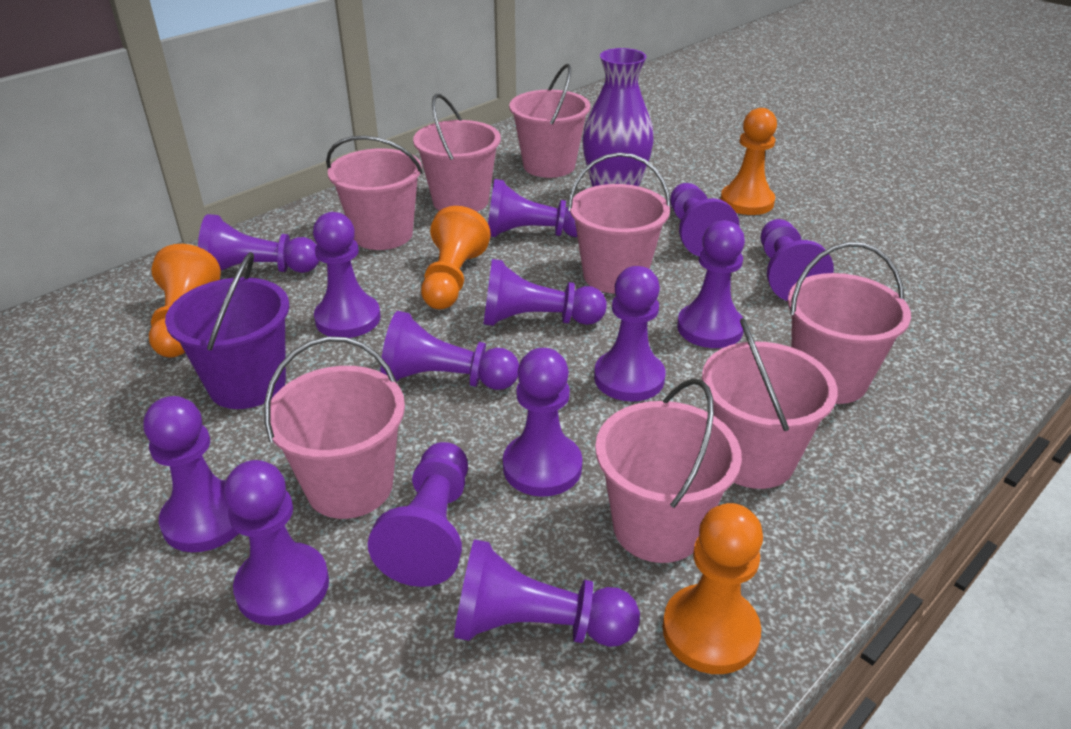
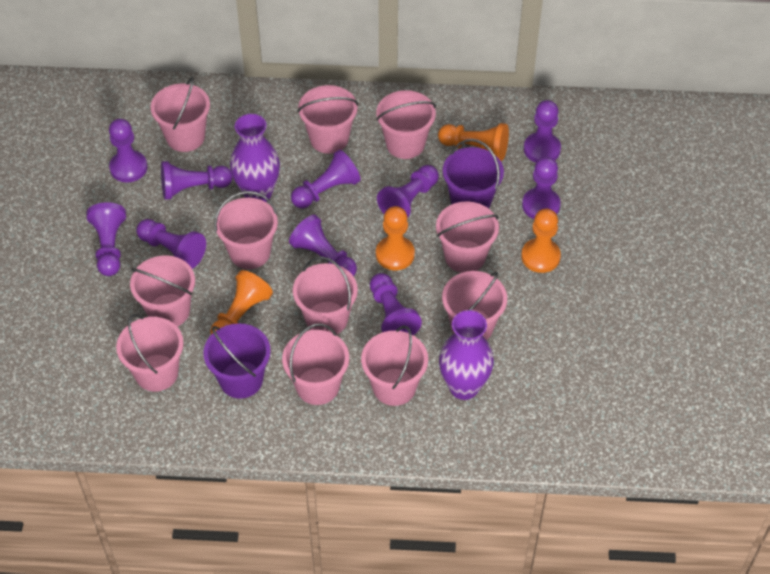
pink bucket: [264,336,405,519] [326,135,423,250] [413,94,501,212] [509,64,590,178] [568,152,671,294] [595,379,742,563] [702,318,838,489] [788,242,911,404] = 8 -> [116,314,184,392] [130,255,195,327] [151,77,210,152] [214,191,278,269] [282,323,349,405] [293,257,358,334] [297,85,358,154] [361,325,428,406] [376,90,436,159] [436,201,499,273] [442,271,507,340] = 11
purple bucket: [165,252,289,409] = 1 -> [203,323,271,399] [443,139,504,208] = 2
purple pawn: [144,396,239,552] [198,214,319,273] [224,460,329,626] [313,212,381,338] [368,442,468,587] [381,311,519,390] [454,539,640,647] [483,259,607,326] [488,179,577,237] [503,348,582,497] [594,266,665,401] [670,183,740,256] [677,220,745,348] [761,219,834,301] = 14 -> [86,202,126,276] [109,119,147,182] [136,219,206,269] [161,161,232,200] [289,215,357,276] [291,150,361,208] [370,273,422,336] [377,165,439,218] [522,157,561,219] [524,100,561,163] = 10
purple vase: [582,48,654,187] = 1 -> [230,114,280,202] [439,310,494,400] = 2

